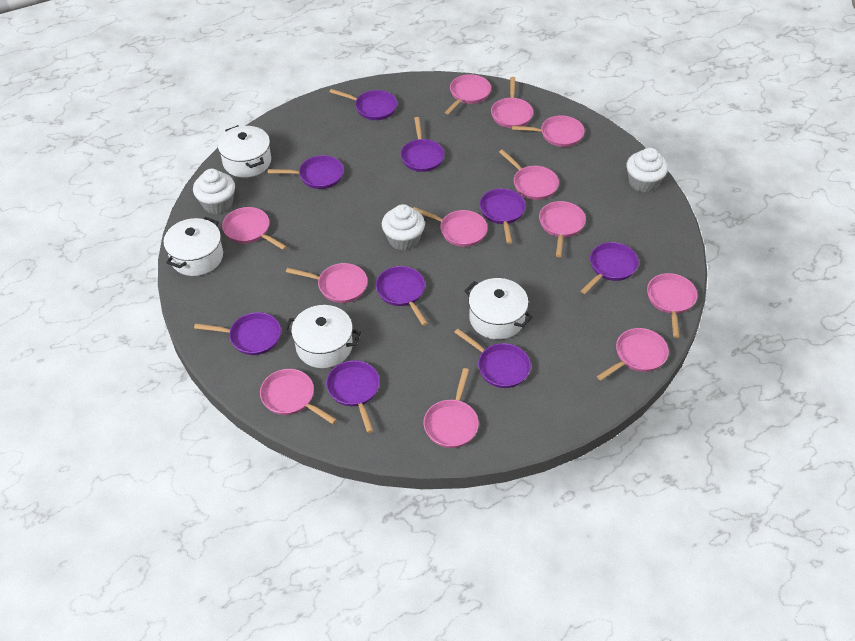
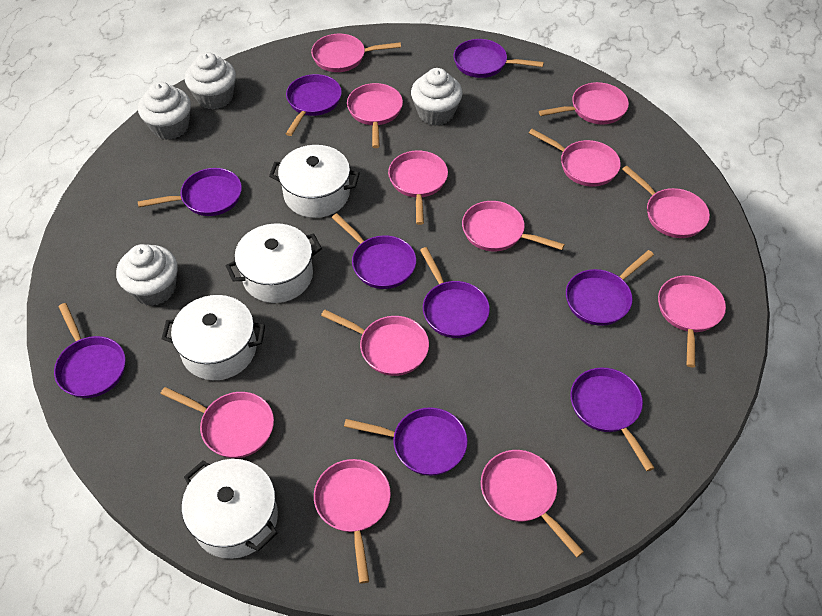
white cupcake: [193,169,235,214] [382,204,425,251] [626,148,668,193] = 3 -> [116,244,178,306] [138,82,191,140] [185,52,236,110] [411,68,463,126] = 4

